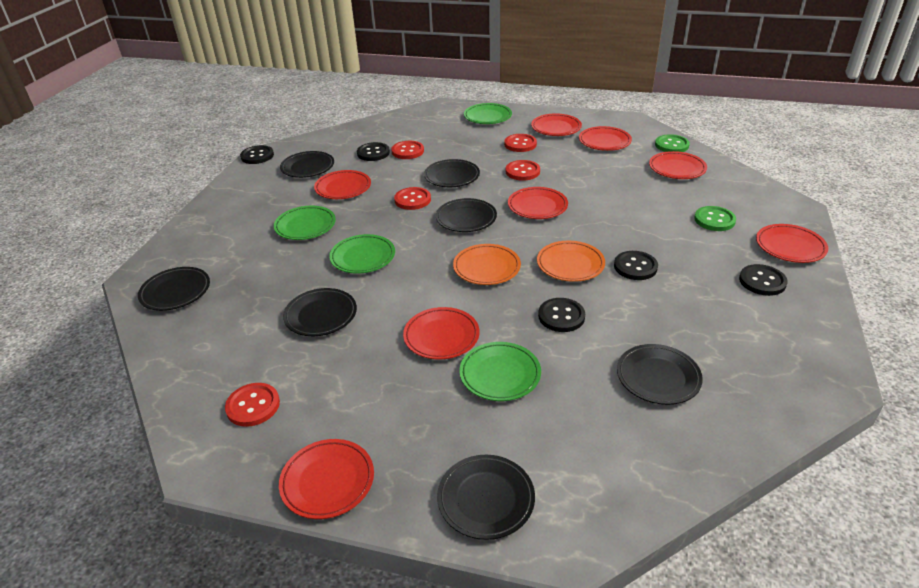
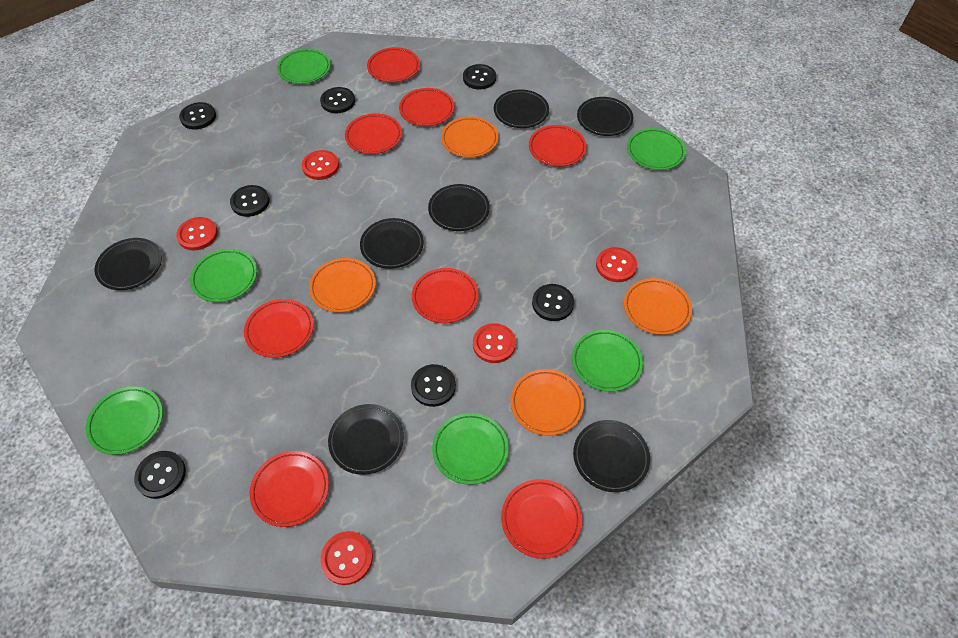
black button: [240,145,274,164] [357,142,390,161] [538,298,585,332] [614,251,658,280] [739,264,788,296] = 5 -> [134,451,186,499] [179,102,216,130] [230,185,270,217] [320,87,355,113] [411,364,456,407] [463,64,496,90] [532,284,574,321] = 7
green button: [655,134,690,152] [694,206,736,231] = 2 -> none = 0
green plate: [274,206,336,240] [329,234,395,274] [459,342,541,401] [464,103,512,124] = 4 -> [86,386,163,455] [190,249,257,302] [277,49,331,84] [432,413,508,485] [572,330,643,392] [627,128,686,170] = 6
orange plate: [453,244,521,285] [537,241,605,282] = 2 -> [309,258,376,313] [441,117,498,158] [510,369,584,436] [624,278,692,335] = 4

